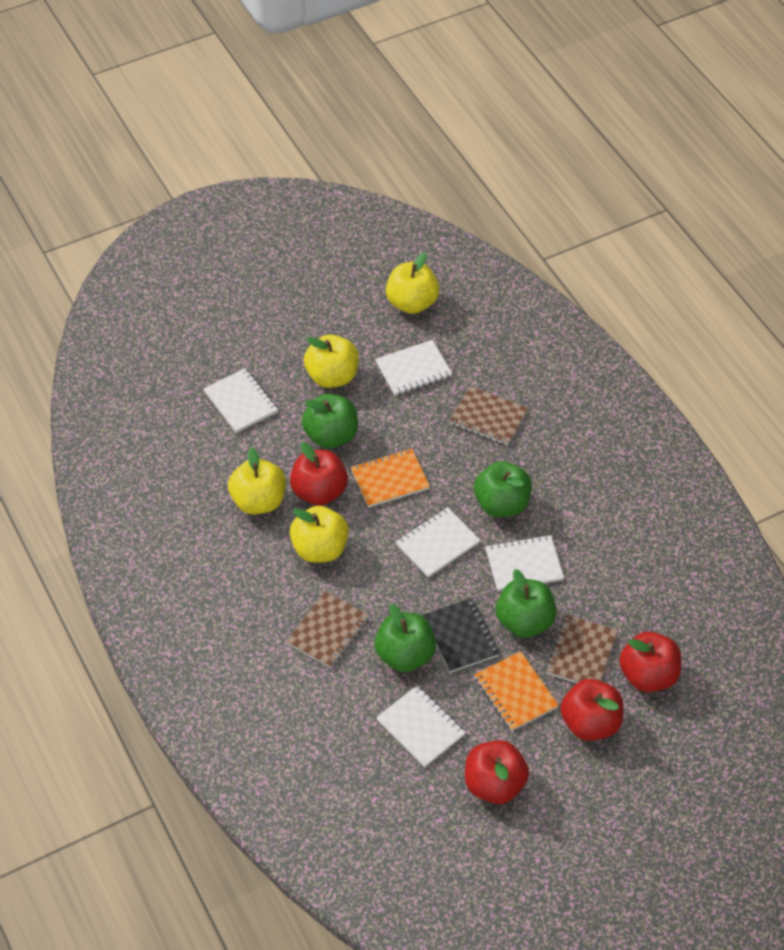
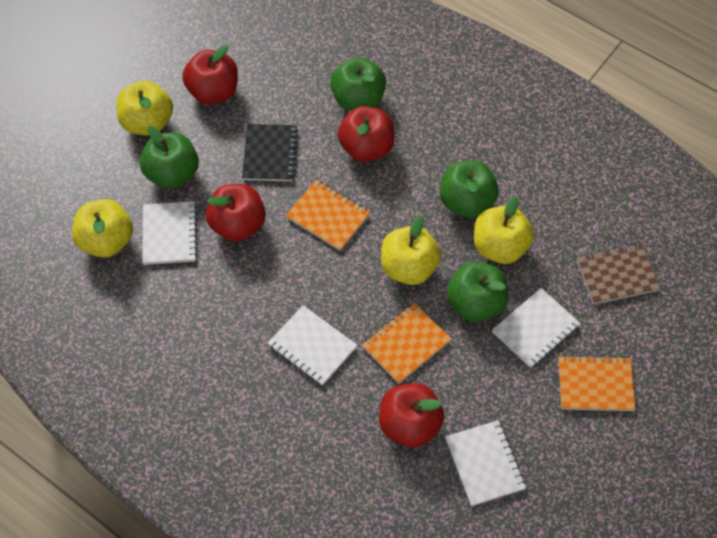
brown notebook: [286,592,369,668] [450,386,528,445] [546,615,618,683] = 3 -> [577,243,660,305] = 1
orange notebook: [351,448,430,508] [475,651,559,731] = 2 -> [286,180,370,251] [362,303,451,384] [558,355,636,411] = 3
white notebook: [203,368,278,433] [375,340,452,396] [376,685,466,767] [396,507,481,578] [485,535,564,591] = 5 -> [142,201,197,265] [268,305,358,386] [445,420,526,507] [492,288,581,368] = 4

